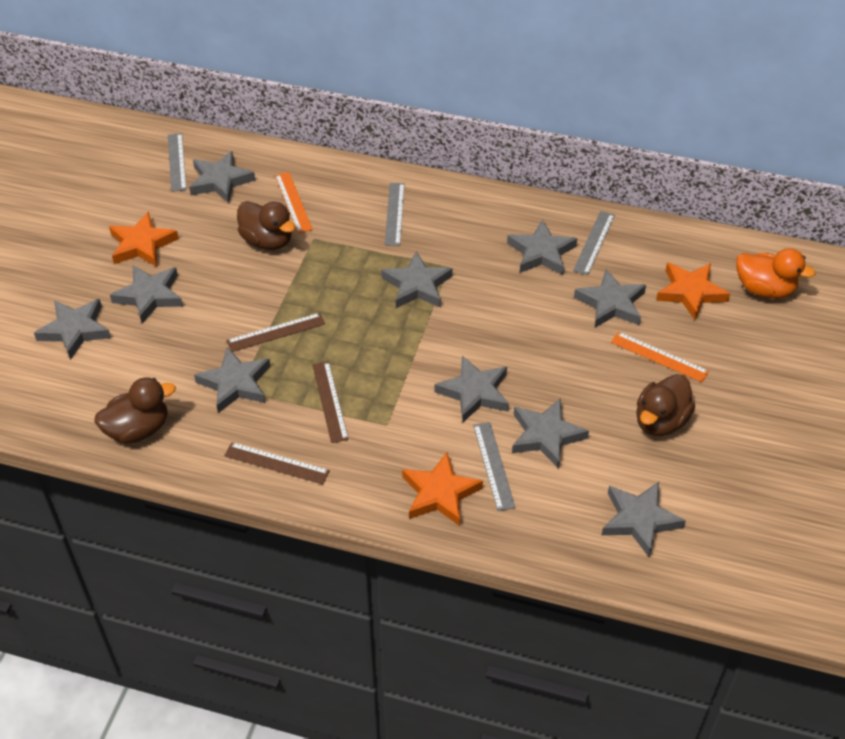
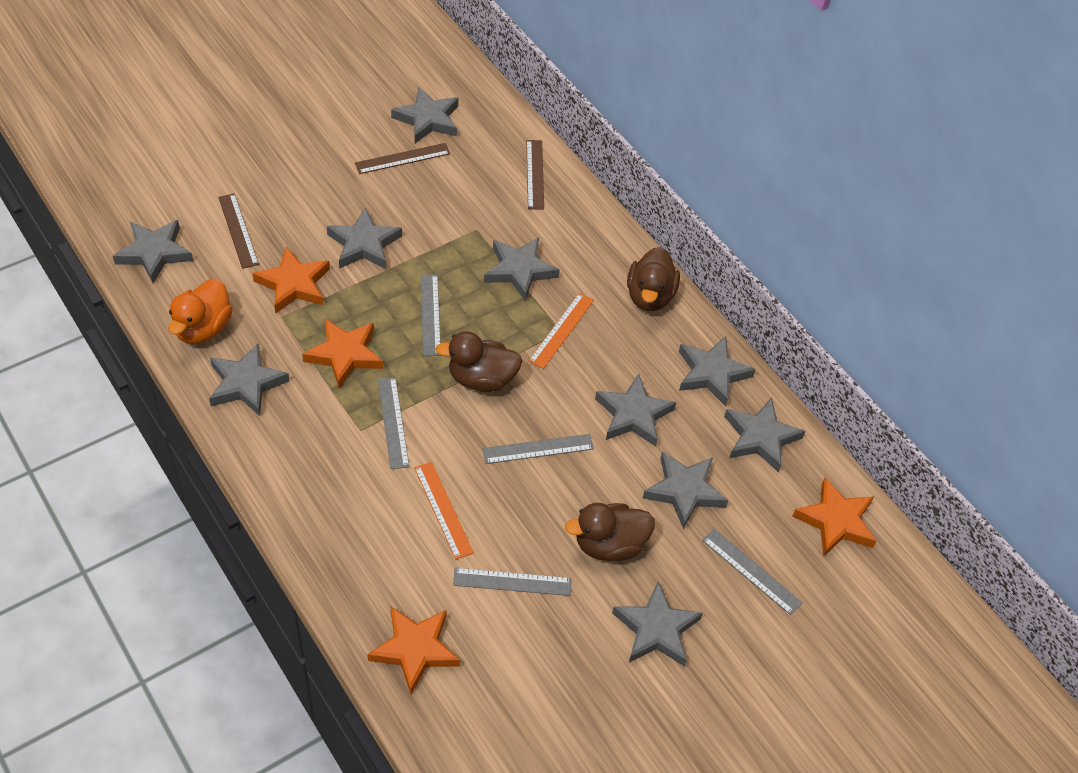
grey ruler: [168,133,187,192] [385,183,405,246] [473,422,516,511] [573,211,615,275] = 4 -> [378,377,409,469] [420,275,441,356] [453,568,572,596] [483,434,594,464] [702,529,803,615] = 5
orange star: [109,212,179,267] [402,452,483,526] [656,262,730,320] = 3 -> [252,246,330,313] [302,319,383,388] [367,607,460,694] [793,478,877,556] = 4

